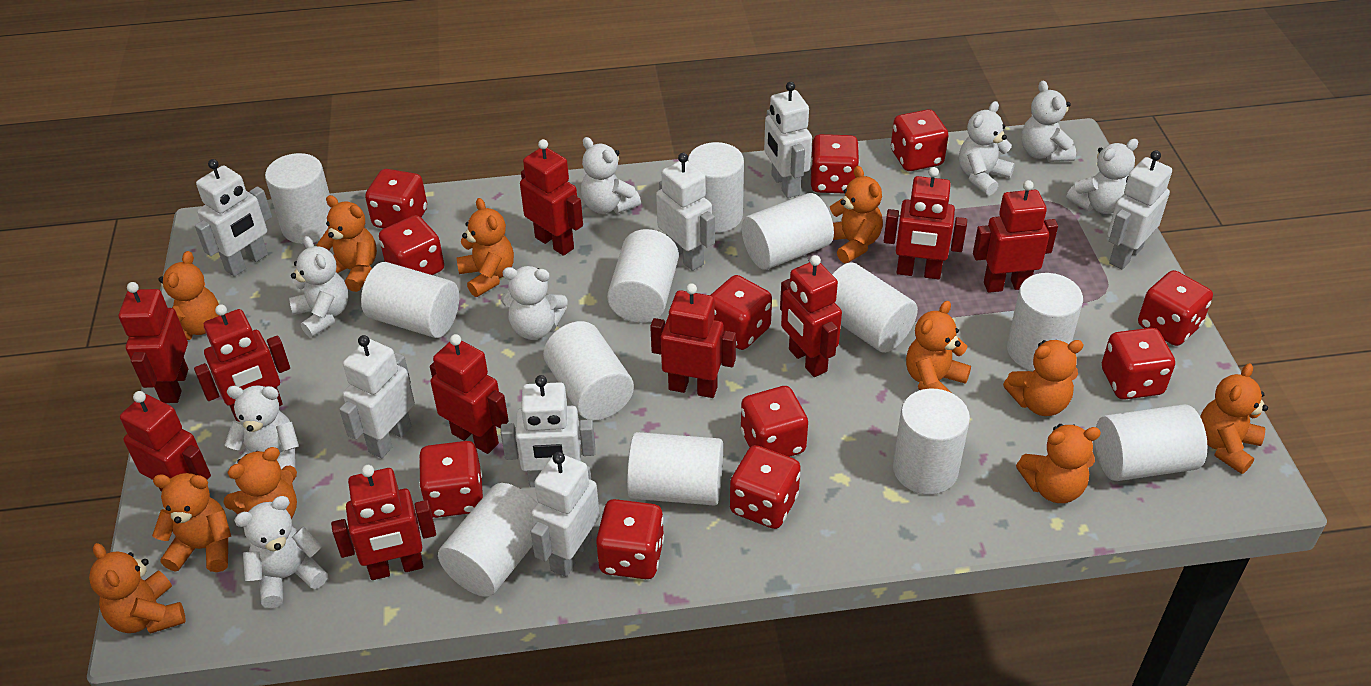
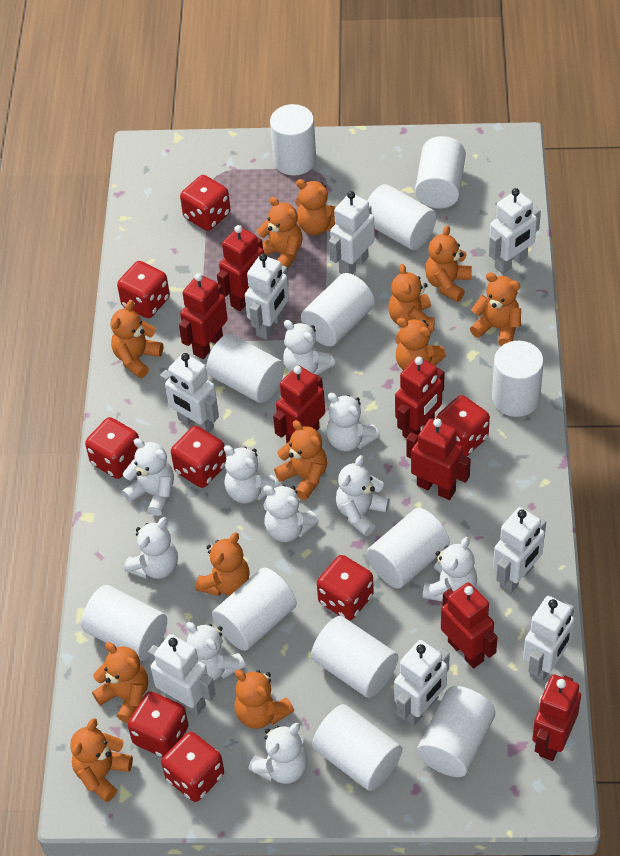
orange teddy bear: [89,543,186,634] [152,473,231,572] [159,251,219,340] [223,447,297,519] [317,195,377,292] [456,198,514,297] [830,166,883,263] [906,301,971,393] [1003,340,1083,416] [1016,424,1101,503] [1200,363,1268,474] = 11 -> [70,718,133,802] [92,642,148,723] [111,300,163,378] [195,532,250,596] [234,670,294,729] [257,197,302,269] [274,420,327,500] [295,179,336,235] [388,264,435,332] [395,318,446,370] [425,226,472,302] [470,272,521,346] = 12
red dice: [365,169,427,228] [379,215,444,275] [419,441,483,518] [596,499,664,579] [711,275,772,350] [730,445,801,529] [741,386,808,457] [810,134,859,194] [891,109,949,171] [1102,328,1175,400] [1138,270,1213,346] = 11 -> [85,417,139,479] [117,261,170,318] [128,691,189,757] [161,732,224,802] [171,426,226,488] [180,175,230,231] [317,555,374,620] [436,395,490,457] = 8
red robot: [119,282,188,403] [120,391,211,492] [194,304,290,422] [331,465,436,580] [430,334,509,454] [520,139,583,256] [650,283,736,398] [780,255,842,377] [884,167,967,279] [973,180,1058,293] = 10 -> [179,273,228,359] [217,225,264,311] [273,365,325,444] [395,356,444,439] [406,418,471,500] [441,582,497,668] [532,674,581,761] = 7
white robot: [195,159,272,277] [339,335,415,458] [501,375,595,487] [530,452,600,577] [656,153,715,271] [764,82,812,198] [1108,150,1172,269] = 7 -> [148,634,216,716] [160,353,219,432] [245,253,289,340] [329,191,375,274] [394,640,450,726] [489,188,541,274] [493,507,546,593] [523,596,575,682] = 8
white teddy bear: [225,385,299,469] [234,496,328,608] [289,236,348,338] [501,266,568,340] [581,137,641,214] [959,101,1015,196] [1021,81,1076,162] [1066,139,1138,214] = 8 -> [122,438,174,516] [124,517,178,579] [186,622,246,681] [224,445,279,504] [249,723,308,784] [263,485,319,542] [283,320,335,375] [326,393,380,451] [336,455,390,536] [423,537,477,602] = 10

